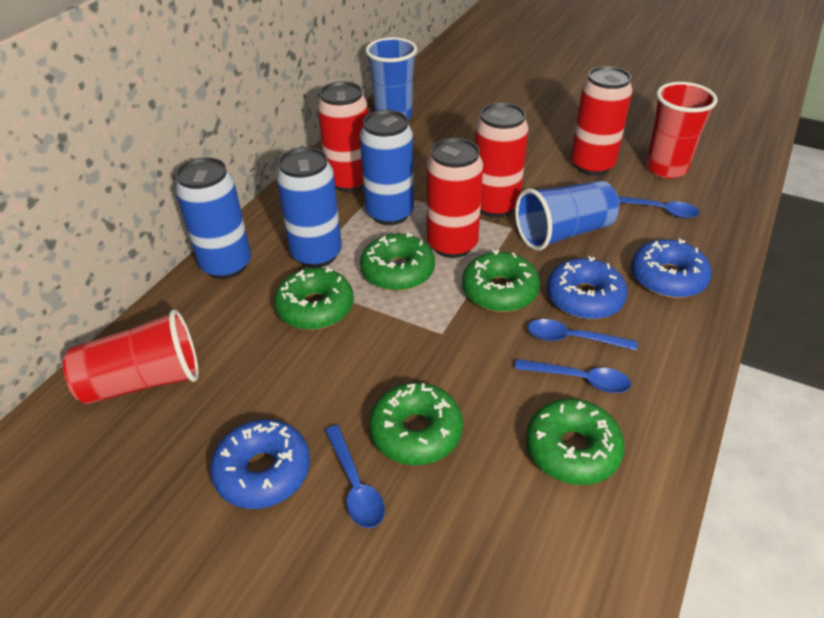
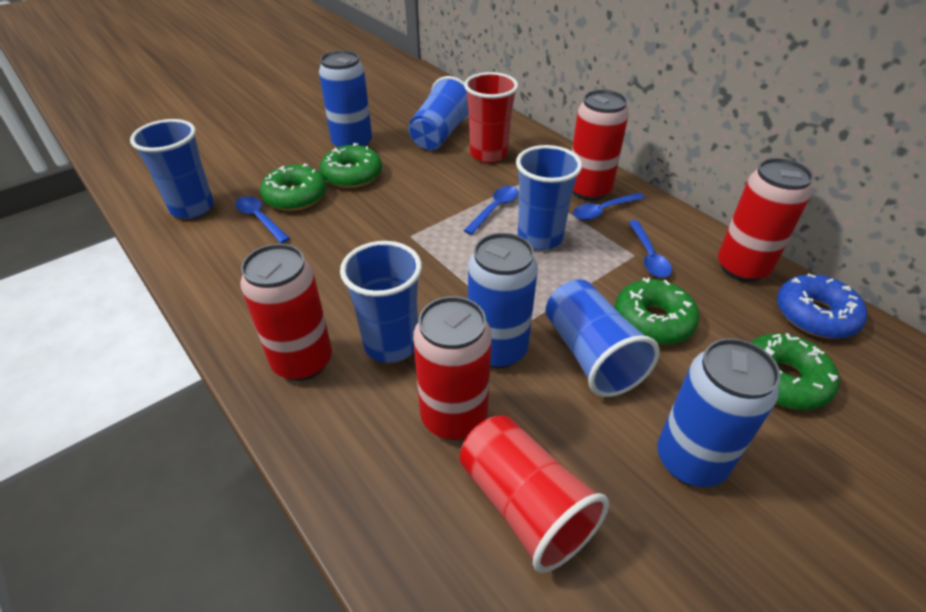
blue cup: [365,37,417,120] [515,180,619,251] = 2 -> [130,119,214,219] [340,241,422,363] [408,76,469,150] [516,145,582,250] [546,279,660,397] = 5
blue donut: [210,419,310,509] [547,256,627,319] [631,239,712,298] = 3 -> [777,273,867,339] = 1
green donut: [274,267,353,330] [360,232,435,291] [369,383,463,465] [462,250,540,312] [526,399,625,485] = 5 -> [260,163,326,211] [320,143,382,188] [615,277,699,345] [751,333,839,410] = 4

